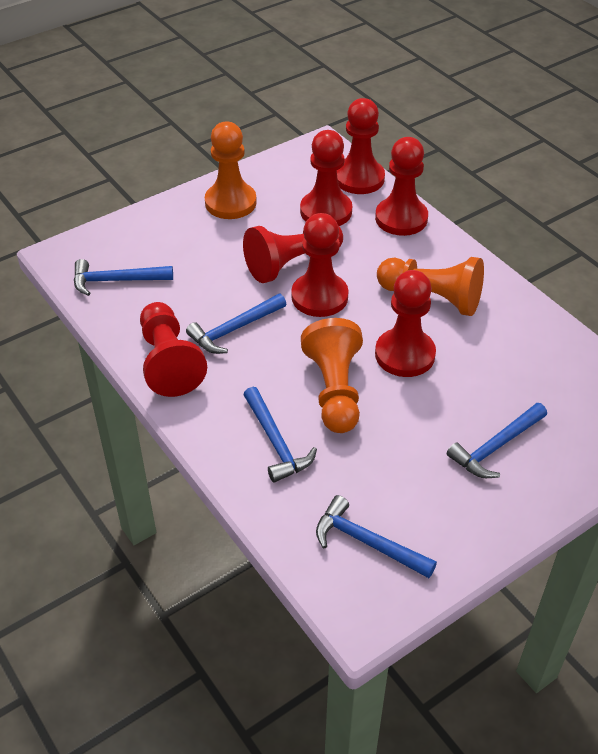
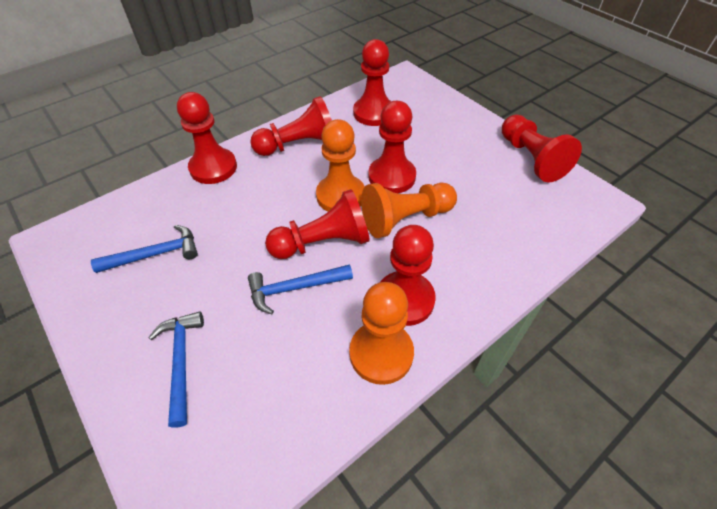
blue hammer: [74,259,173,296] [186,294,286,354] [243,387,317,483] [316,495,437,578] [447,403,547,478] = 5 -> [91,225,198,273] [148,312,204,428] [248,264,353,314] = 3

